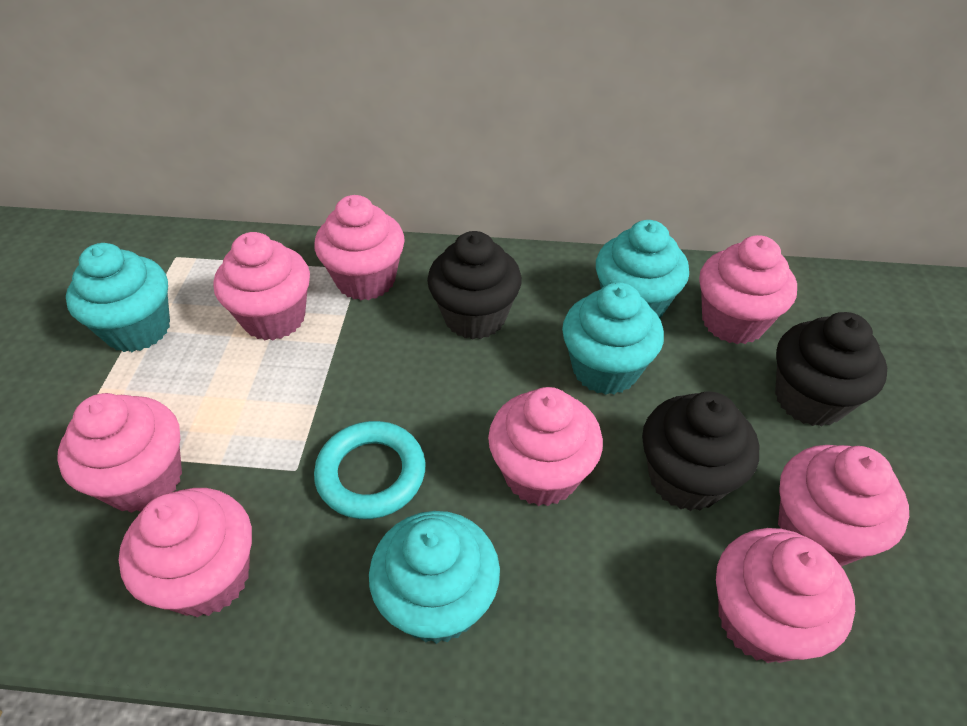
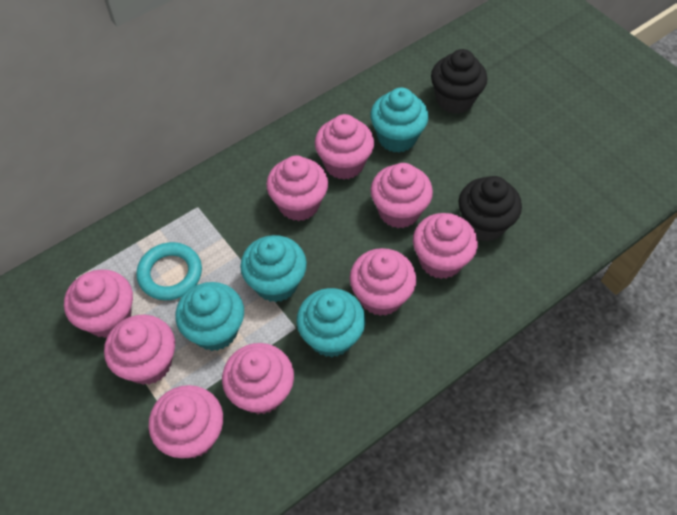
black cupcake: [427,231,522,340] [642,392,759,511] [775,312,887,427] = 3 -> [431,49,487,114] [459,176,522,242] = 2
pink cupcake: [57,393,182,513] [119,488,252,617] [214,232,310,340] [315,195,405,300] [488,387,603,506] [699,235,797,344] [716,528,855,663] [778,445,909,567] = 8 -> [64,269,133,338] [104,315,175,385] [149,385,223,458] [222,343,294,414] [266,155,328,221] [315,114,374,180] [350,248,417,316] [370,163,433,228] [413,213,478,279] = 9

